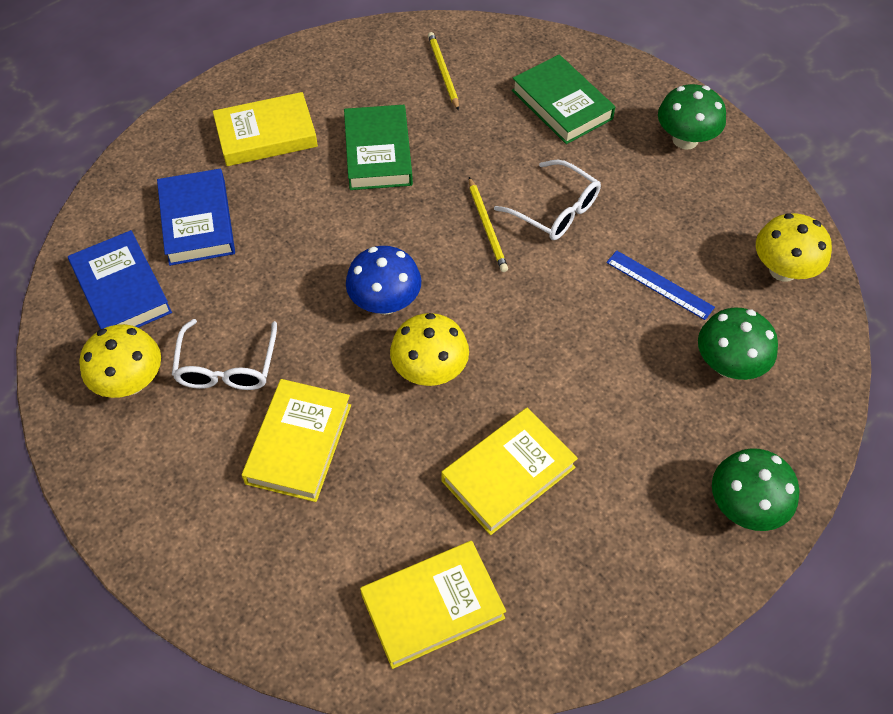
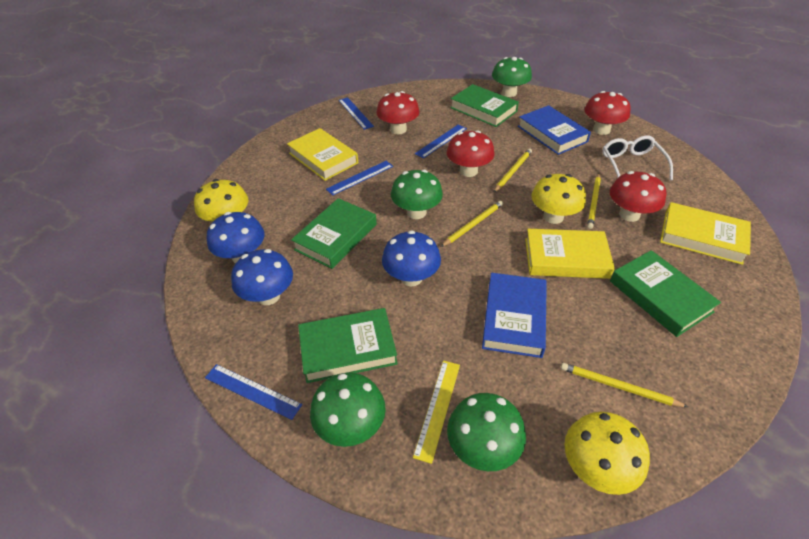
blue mushroom: [346,246,421,315] = 1 -> [207,212,265,263] [231,249,293,305] [382,230,441,286] = 3
blue ruler: [606,250,715,320] = 1 -> [205,364,302,420] [326,161,393,196] [339,97,374,130] [415,125,467,158] = 4
green book: [344,105,413,190] [512,55,615,144] = 2 -> [291,198,377,269] [298,308,398,383] [450,84,519,127] [610,250,721,337] = 4
green mushroom: [658,84,726,150] [698,307,778,380] [712,448,800,531] = 3 -> [310,372,386,447] [391,170,443,219] [447,393,526,471] [492,57,532,97] = 4
red mushroom: none = 0 -> [377,91,420,134] [447,130,494,177] [585,91,631,135] [610,171,666,222] = 4
white glasses: [172,319,277,390] [494,160,601,240] = 2 -> [602,135,673,181] = 1
yellow book: [213,92,318,166] [242,379,351,502] [360,541,506,669] [441,407,578,535] = 4 -> [287,128,358,181] [525,229,615,279] [660,202,751,265] = 3
yellow pencil: [428,32,459,111] [469,177,508,272] = 2 -> [441,201,503,247] [493,149,532,193] [561,363,688,407] [587,173,601,229] = 4
yellow ruler: none = 0 -> [413,360,460,464] = 1

